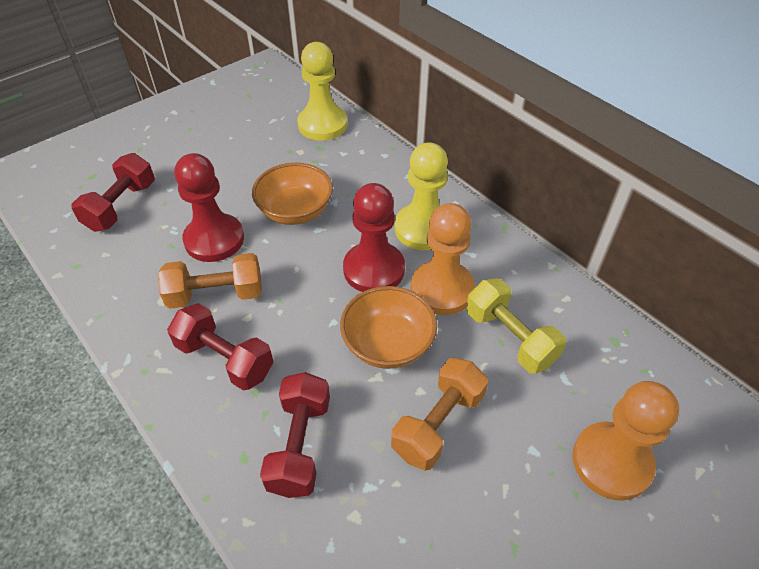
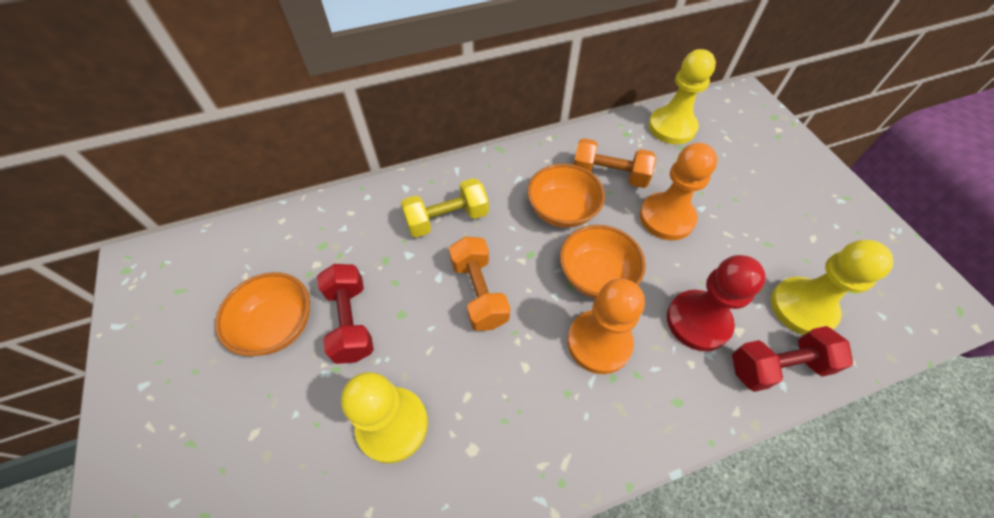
orange bowl: [252,163,333,225] [340,286,437,369] = 2 -> [215,272,310,356] [527,164,605,228] [560,225,646,298] = 3
red dumbbell: [72,153,155,232] [167,303,273,391] [260,372,330,498] = 3 -> [317,264,374,364] [732,326,853,392] = 2
red pawn: [174,153,244,262] [343,183,405,292] = 2 -> [667,255,766,351] = 1
yellow pawn: [297,42,347,141] [395,142,448,250] = 2 -> [341,372,428,463] [648,49,716,144] [771,240,893,335] = 3

